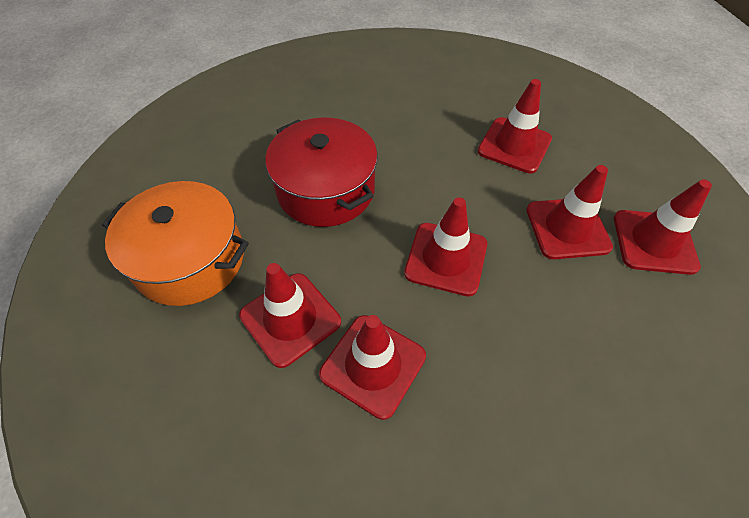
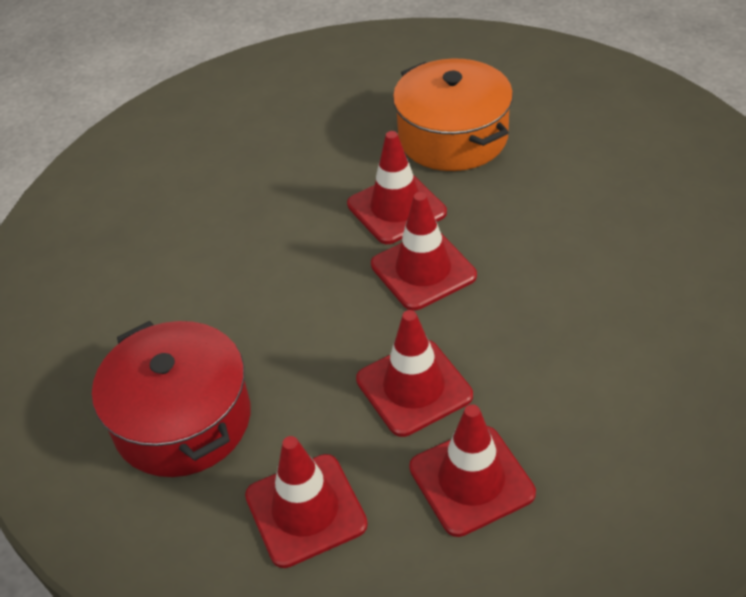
red traffic cone: [239,263,341,368] [319,315,426,420] [404,197,487,296] [478,79,552,174] [526,165,613,259] [614,179,712,275] = 6 -> [245,436,368,568] [347,131,447,244] [356,310,473,437] [371,192,477,310] [409,404,536,537] = 5

